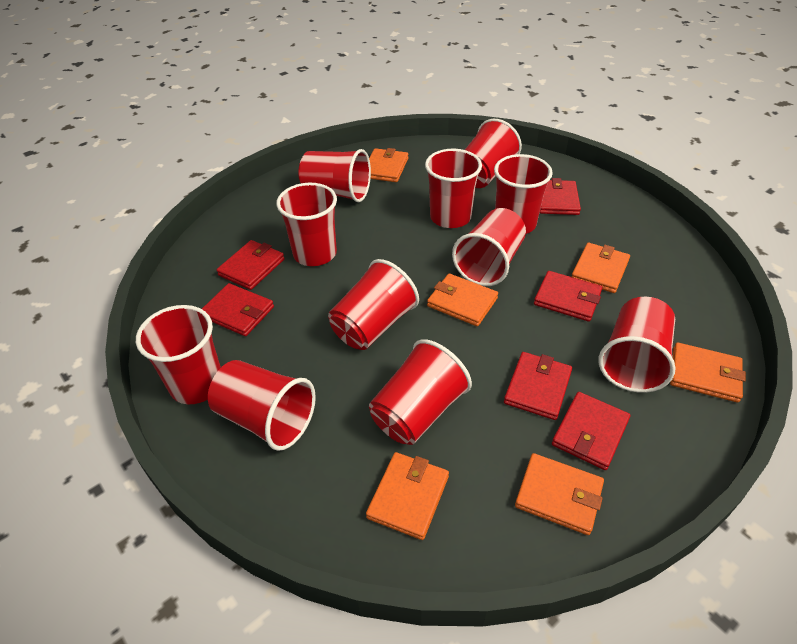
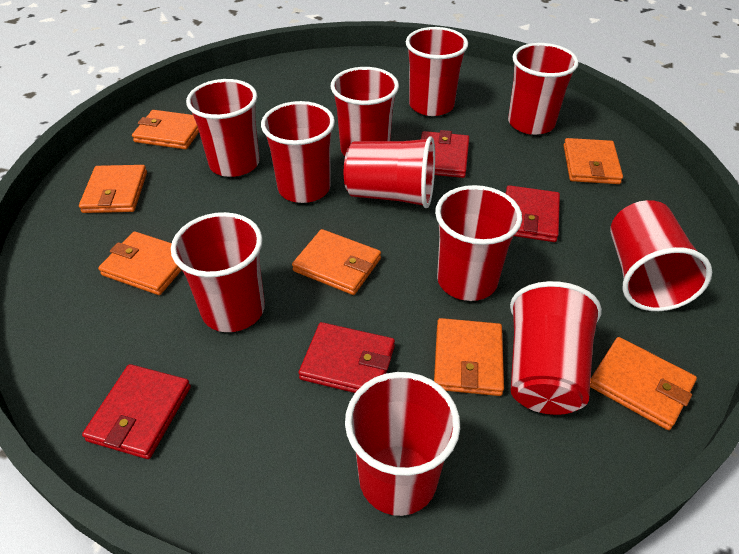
orange wallet: [366,452,449,540] [369,148,408,182] [427,273,498,326] [515,453,604,535] [571,243,630,293] [670,342,746,403] = 6 -> [79,165,147,213] [98,231,182,295] [132,110,199,149] [292,229,381,295] [434,318,504,396] [564,138,623,184] [590,337,697,430] = 7
red wallet: [202,283,274,336] [217,240,285,290] [504,352,572,420] [534,271,603,322] [540,178,581,215] [552,392,630,470] = 6 -> [82,364,191,459] [298,322,395,393] [421,130,469,178] [505,185,560,242] = 4

